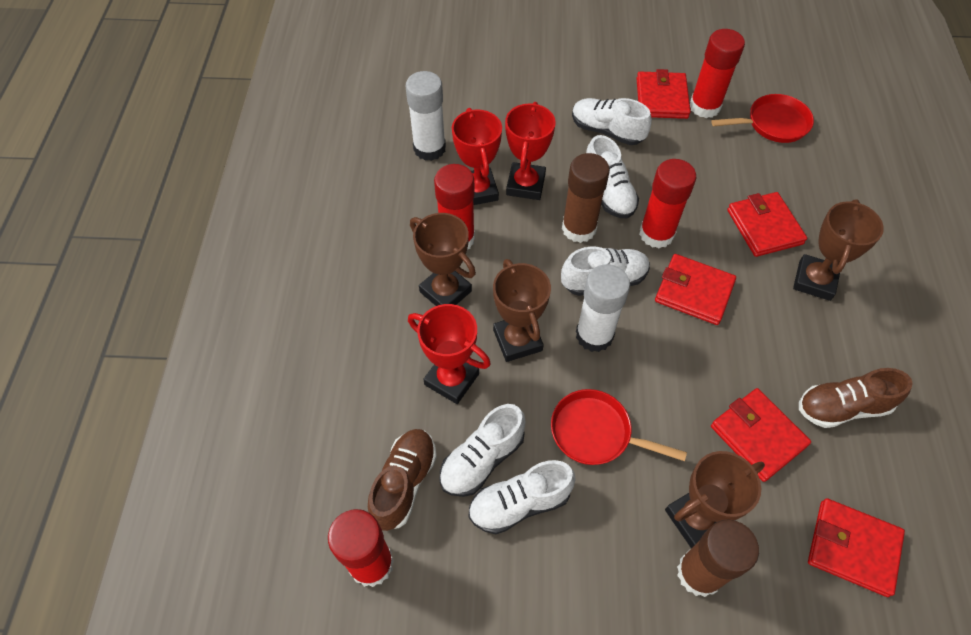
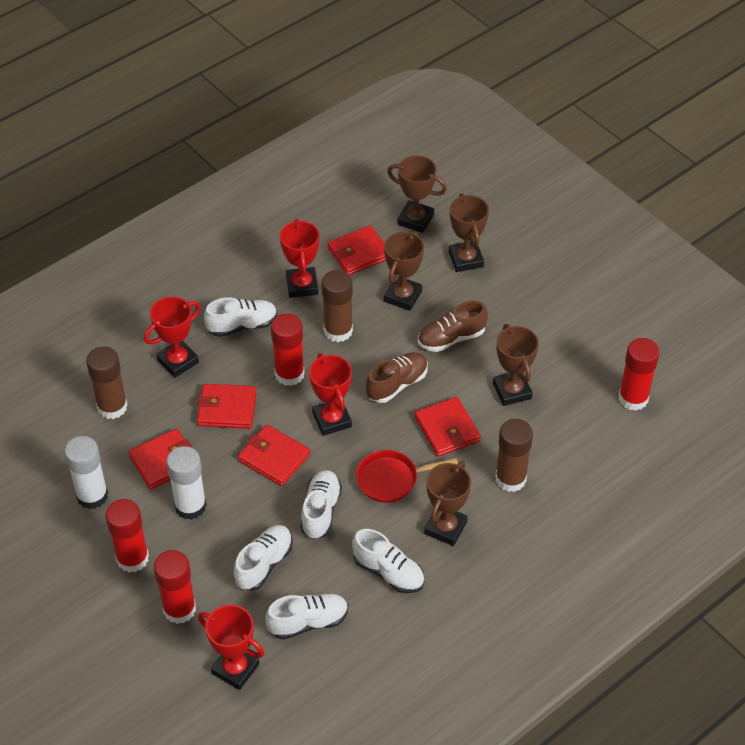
brown glue stick: [562,153,610,243] [677,519,759,597] = 2 -> [86,346,128,419] [321,270,353,342] [495,419,533,492] = 3
brown trophy: [410,213,476,306] [493,259,551,362] [665,451,765,548] [793,199,884,301] = 4 -> [384,231,424,311] [387,155,447,233] [424,461,471,546] [449,193,489,272] [493,324,539,406] = 5
red pan: [551,389,687,465] [711,94,814,143] = 2 -> [356,450,458,503] = 1
red trophy: [408,304,491,404] [452,108,502,205] [505,102,556,200] = 3 -> [144,296,201,378] [198,605,264,690] [280,219,320,298] [309,353,352,436] = 4

